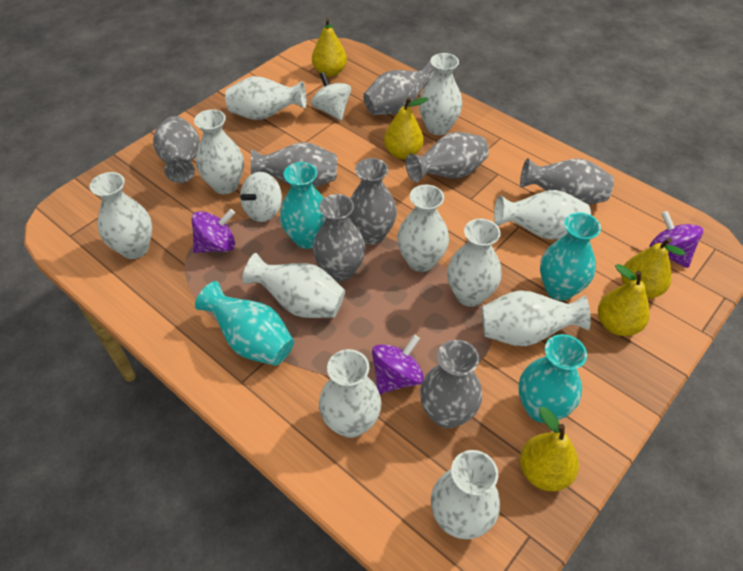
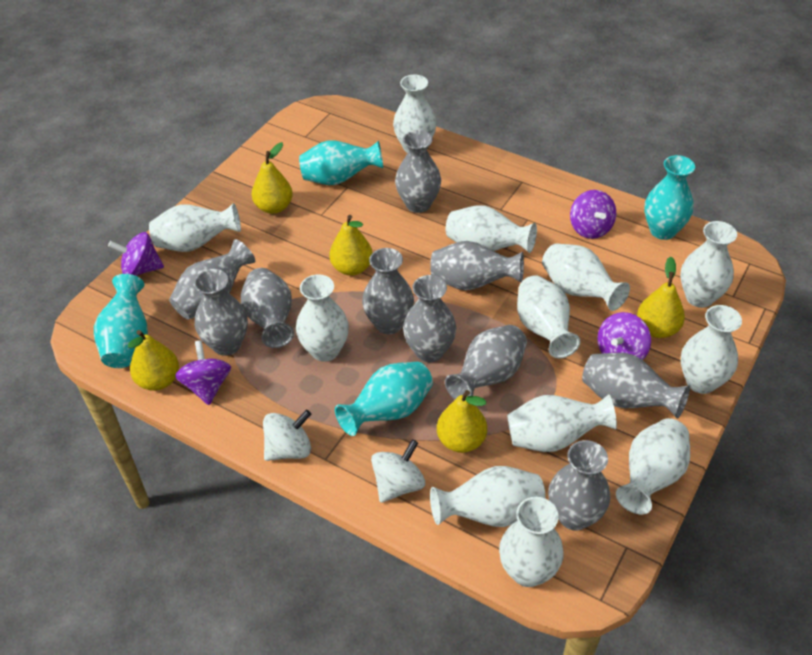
grey vase: [153,116,200,183] [251,142,337,187] [313,194,365,282] [348,158,397,245] [363,61,435,115] [406,132,489,182] [420,340,482,428] [520,158,614,205] = 8 -> [169,239,255,320] [194,269,248,356] [241,268,294,348] [362,248,414,334] [395,130,441,213] [403,275,456,362] [430,241,524,290] [445,325,527,399] [548,440,610,531] [582,353,690,419] = 10
purple spinning top: [192,209,235,253] [372,335,424,394] [649,211,703,268] = 3 -> [108,232,164,276] [175,340,231,405] [570,190,616,239] [597,312,651,360] = 4
white vase: [90,172,152,259] [194,109,244,194] [225,76,306,120] [242,253,345,318] [319,349,382,438] [397,185,449,272] [419,53,462,135] [431,450,500,539] [447,219,502,307] [482,290,591,346] [494,190,591,240] = 11 -> [149,203,241,252] [296,274,349,362] [393,74,436,153] [430,466,545,527] [446,205,537,253] [499,497,564,587] [507,394,617,452] [517,275,580,358] [542,243,630,311] [616,418,690,514] [681,221,737,308] [681,305,742,394] = 12

